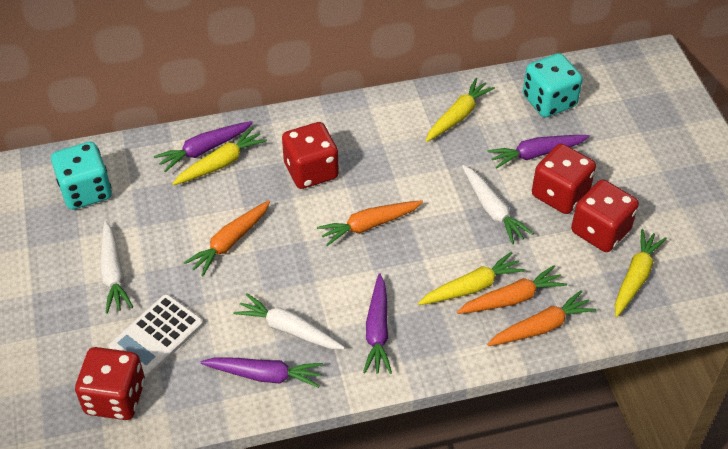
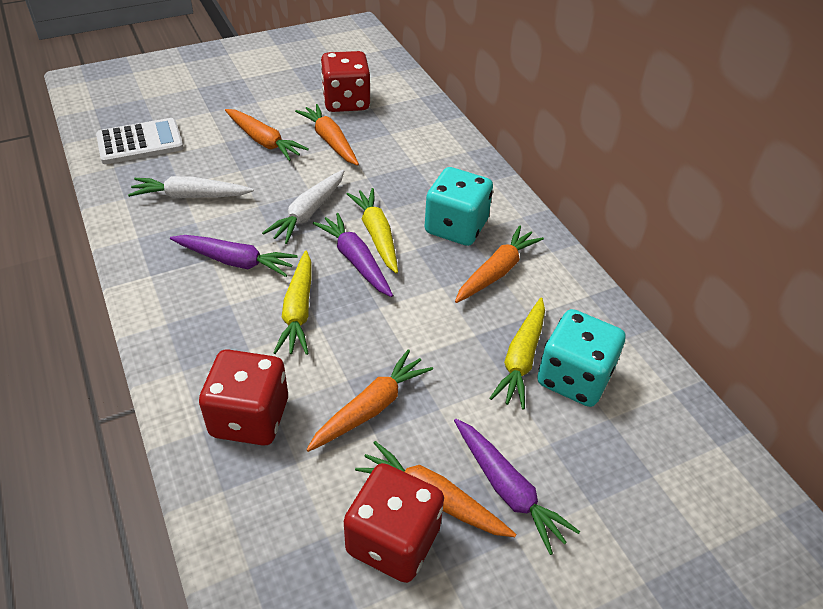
orange carrot: [184,200,270,276] [317,201,423,246] [457,265,567,314] [487,290,596,346] = 4 -> [225,109,309,161] [295,104,359,166] [306,349,433,452] [355,441,516,537] [455,225,544,303] = 5
purple carrot: [154,121,253,172] [200,357,323,388] [363,273,392,374] [487,135,589,169] = 4 -> [170,235,297,277] [313,213,393,297] [454,419,580,555] = 3
red dice: [75,347,145,420] [282,122,339,189] [532,143,596,214] [571,180,639,252] = 4 -> [199,349,288,446] [321,51,370,112] [344,463,444,583] = 3
white carrot: [100,221,133,314] [233,293,345,349] [462,165,534,244] = 3 -> [128,176,254,198] [262,170,344,244] = 2
yellow carrot: [172,127,267,185] [418,252,525,305] [426,78,495,142] [615,229,667,317] = 4 -> [273,251,312,355] [347,188,398,274] [489,297,545,410] = 3

